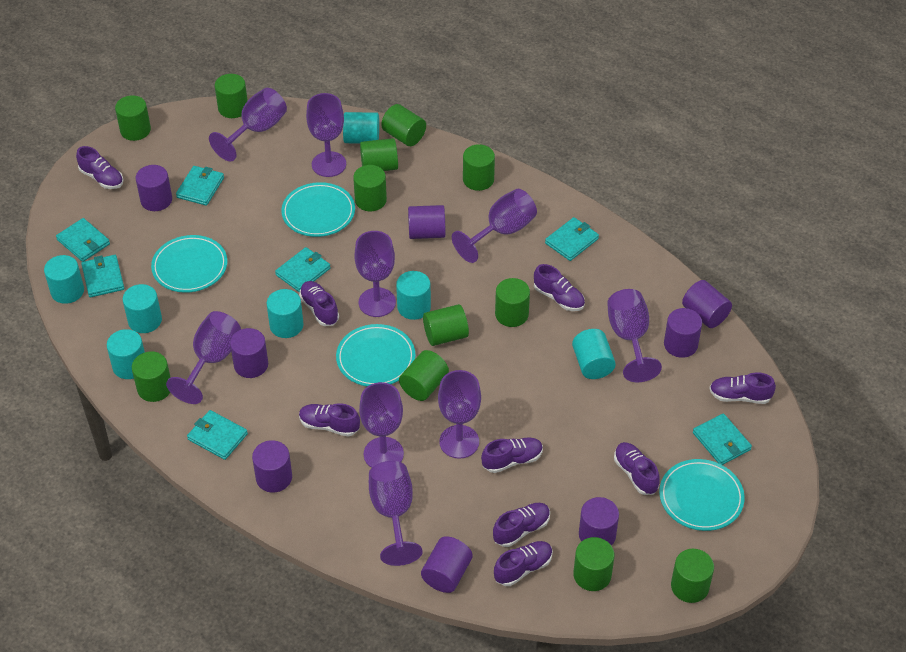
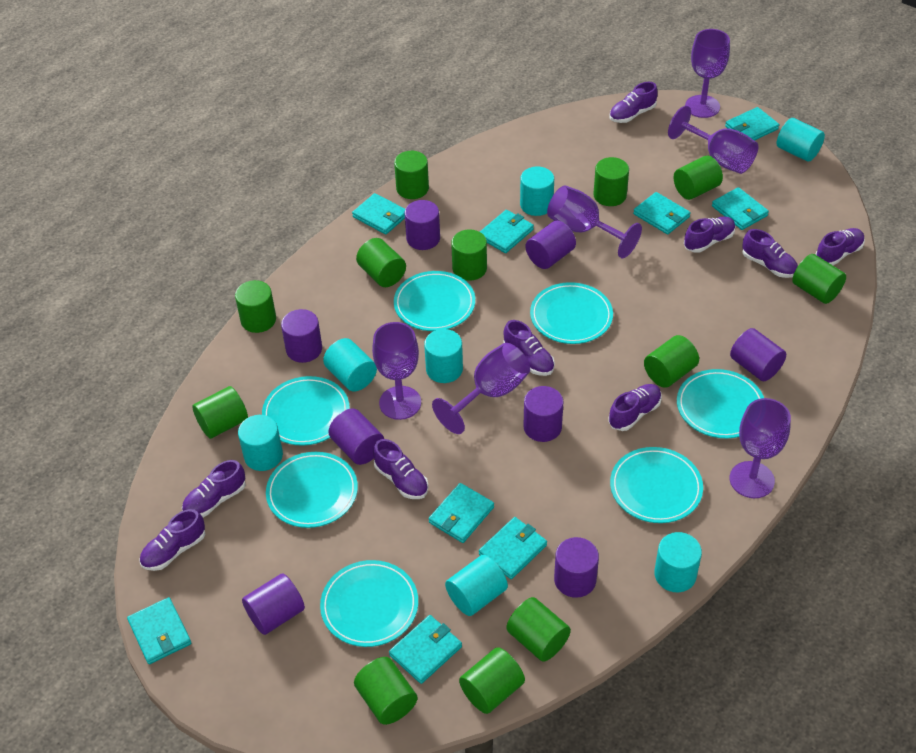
purple goblet: [166,311,241,404] [209,88,287,162] [306,93,346,177] [354,231,396,317] [359,382,404,468] [369,461,422,566] [438,370,481,459] [452,189,537,263] [607,289,662,382] = 9 -> [372,322,421,420] [432,343,530,434] [547,185,642,258] [668,106,758,174] [685,29,730,118] [730,398,791,498] = 6
turquoise plate: [151,235,227,293] [281,182,355,237] [336,324,415,386] [659,459,745,531] = 4 -> [262,376,350,446] [266,452,358,528] [320,560,418,647] [394,271,475,331] [530,282,613,344] [610,447,703,523] [677,369,764,438] = 7
turquoise wallet: [56,218,110,262] [81,255,124,297] [176,166,224,206] [187,410,248,460] [275,247,330,292] [545,217,599,261] [693,413,752,465] = 7 -> [127,597,191,664] [352,193,405,235] [389,615,462,684] [429,483,494,543] [479,517,547,579] [480,210,534,253] [633,192,690,235] [712,187,769,230] [725,107,779,141] = 9

